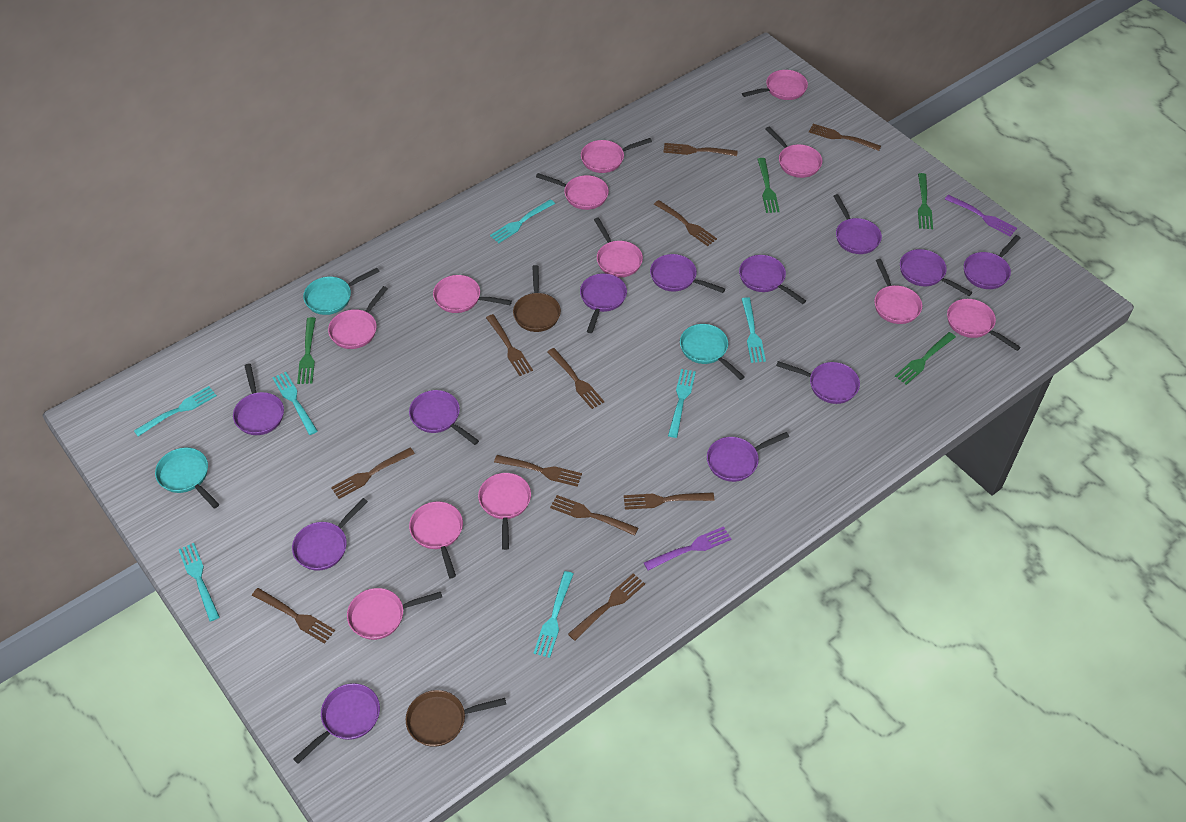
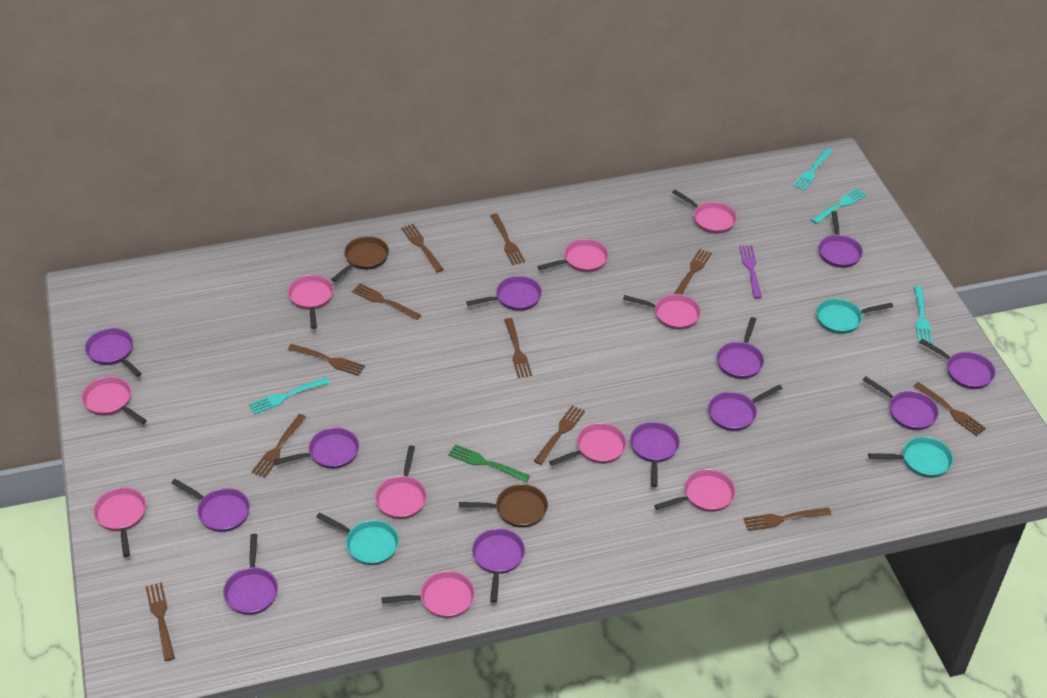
green fork: [297,317,316,384] [757,158,780,213] [895,332,956,385] [918,173,933,229] = 4 -> [448,444,530,482] = 1
pink pan: [328,286,388,349] [347,588,442,640] [409,501,463,578] [433,275,512,313] [478,473,531,550] [536,173,609,210] [581,138,652,173] [594,217,643,278] [742,70,808,100] [766,127,822,178] [874,259,922,324] [947,299,1021,351] = 12 -> [82,376,147,424] [93,487,146,557] [288,275,334,329] [375,446,427,519] [381,571,475,618] [537,239,609,272] [549,423,627,466] [623,294,701,330] [654,469,736,512] [672,190,737,234] = 10
purple fork: [644,526,731,570] [945,195,1017,236] = 2 -> [739,245,762,299] = 1
turquoise fork: [134,386,217,436] [178,543,219,622] [272,372,318,435] [490,199,555,243] [534,571,573,658] [668,369,696,438] [742,297,766,363] = 7 -> [249,377,330,414] [793,148,833,191] [811,188,867,224] [914,286,932,344] = 4

